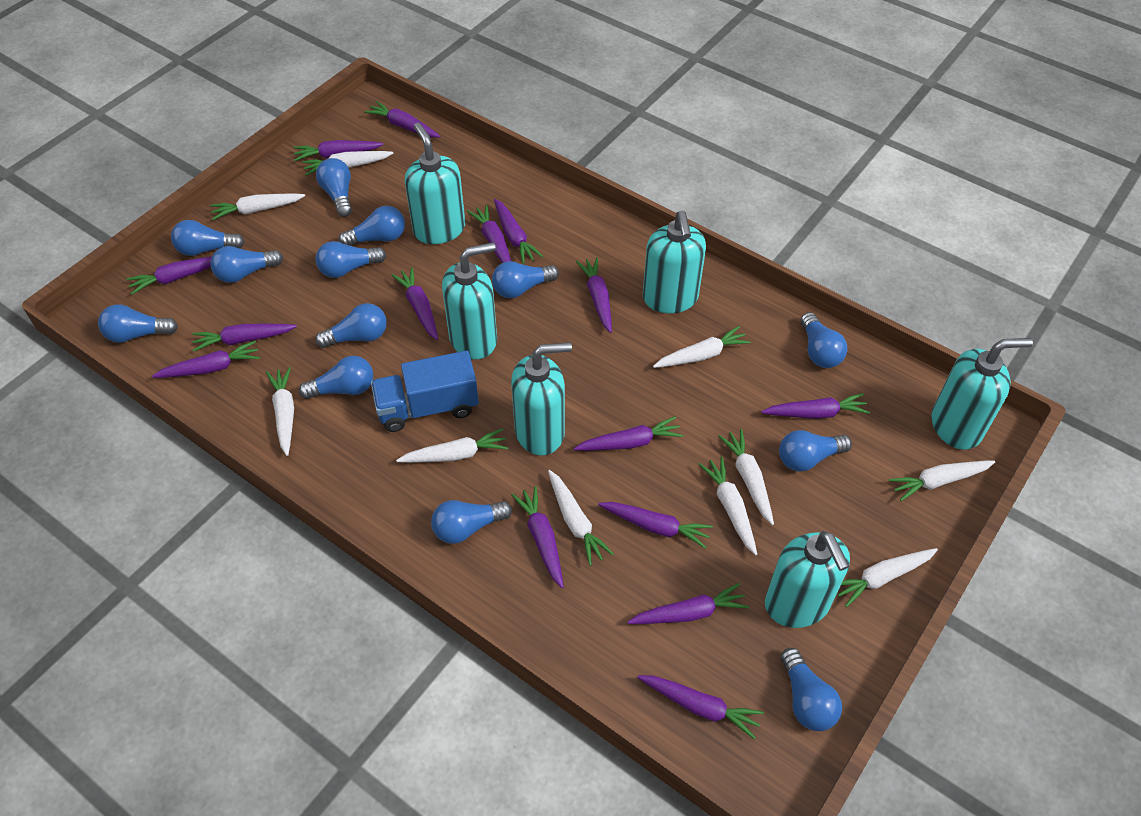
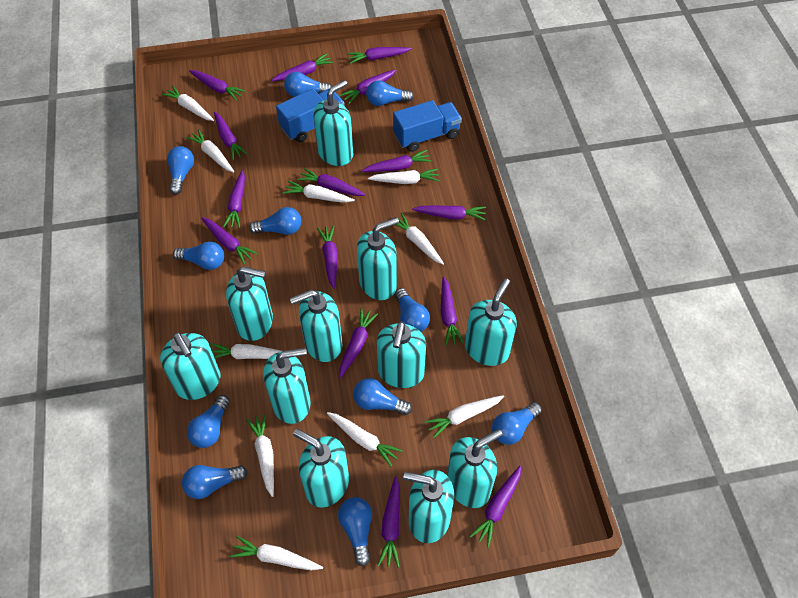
blue light bulb: [98,304,178,343] [171,220,245,256] [210,246,283,283] [299,356,373,399] [315,303,387,348] [316,158,352,217] [316,241,386,278] [339,206,405,246] [431,500,512,544] [492,261,559,298] [779,430,852,472] [781,648,842,731] [801,312,847,368] = 13 -> [167,146,194,194] [173,241,224,270] [182,465,248,499] [187,395,230,448] [249,207,301,235] [284,72,332,97] [338,497,372,566] [353,378,412,415] [366,80,414,106] [395,288,430,332] [492,402,542,445] = 11
blue truck: [371,351,479,432] = 1 -> [276,89,345,142] [393,100,462,152] = 2
turquoise soap dispenser: [405,123,465,244] [442,242,497,359] [511,342,572,456] [643,211,706,313] [765,531,850,628] [931,338,1033,450] = 6 -> [160,332,221,400] [226,267,273,341] [263,348,311,424] [290,290,342,362] [293,429,349,508] [313,80,353,166] [357,217,399,300] [377,321,426,388] [404,470,454,543] [447,429,503,508] [465,278,517,366] = 11

